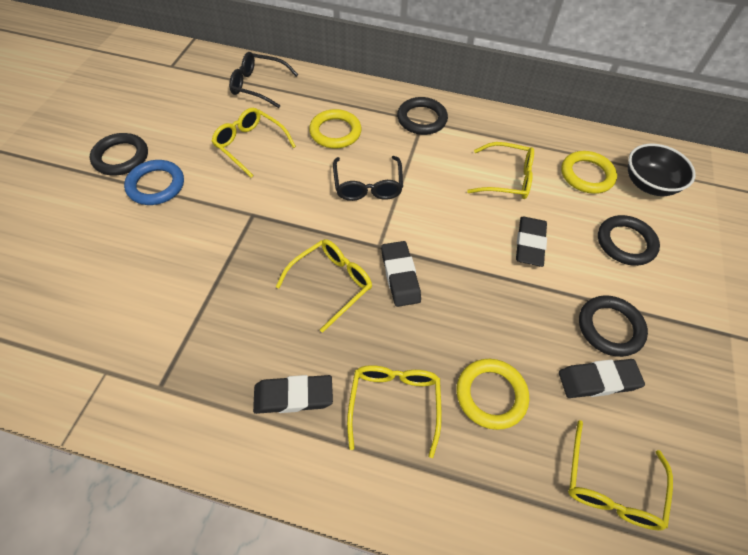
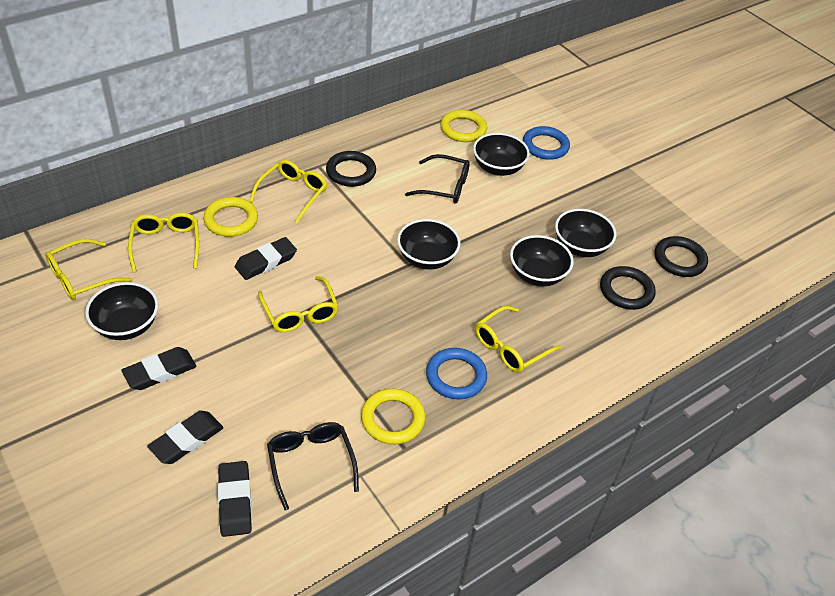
black bowl: [628,144,696,196] = 1 -> [85,282,158,340] [397,219,461,269] [473,133,530,176] [510,235,574,286] [555,209,616,257] = 5
black ring: [90,133,148,175] [397,97,448,135] [579,295,648,357] [598,215,660,266] = 4 -> [326,151,376,187] [600,266,656,310] [654,236,708,277] = 3
blue ring: [124,160,184,205] = 1 -> [426,348,487,399] [523,126,570,160] = 2

